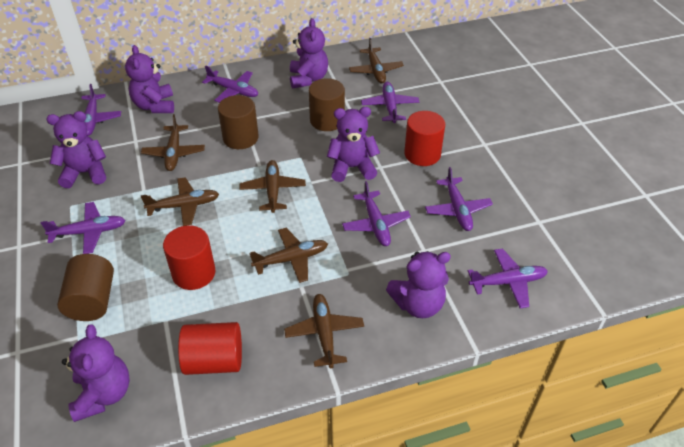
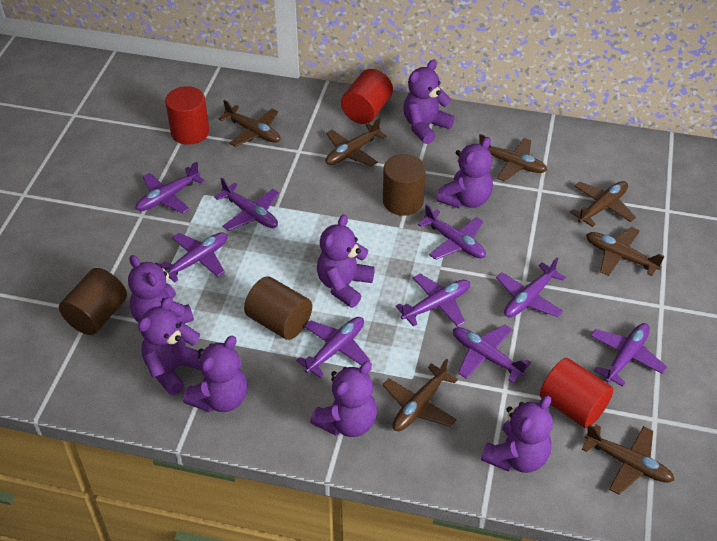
brown plane: [141,114,205,171] [141,177,219,226] [240,160,306,213] [249,228,328,283] [284,294,364,368] [349,38,404,83] = 6 -> [218,100,280,147] [326,117,387,167] [383,358,458,431] [479,134,547,182] [570,181,636,227] [581,424,674,495] [586,227,665,276] = 7
purple plane: [41,202,126,254] [60,84,121,136] [202,65,258,103] [342,181,411,246] [361,82,419,123] [425,167,493,231] [468,248,548,309] = 7 -> [136,162,205,214] [159,232,228,283] [214,178,279,231] [296,317,370,378] [396,274,470,327] [418,204,486,260] [453,325,531,383] [496,257,566,317] [591,323,667,387] = 9
purple teddy bear: [46,111,106,188] [62,324,130,422] [125,45,174,113] [290,18,328,89] [327,107,380,182] [386,251,451,318] = 6 -> [128,255,194,324] [138,297,200,396] [183,336,247,412] [310,361,377,437] [317,214,375,308] [404,60,455,144] [436,137,493,208] [481,396,553,473] = 8

